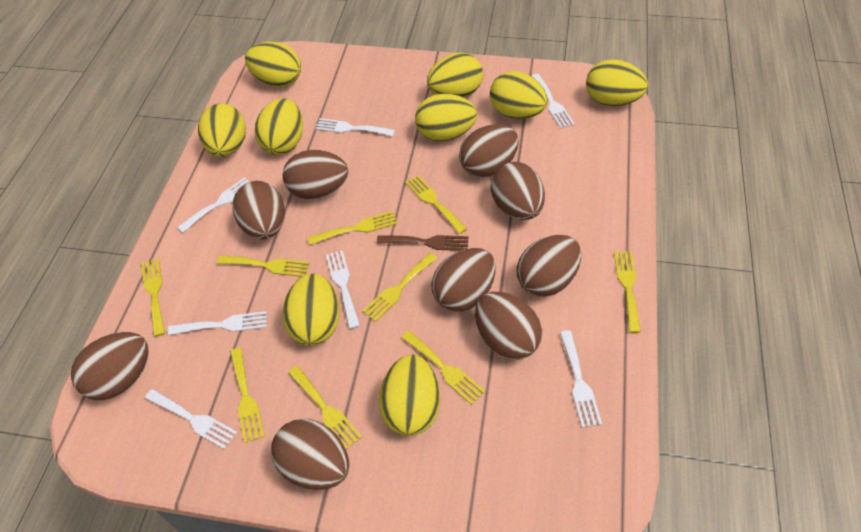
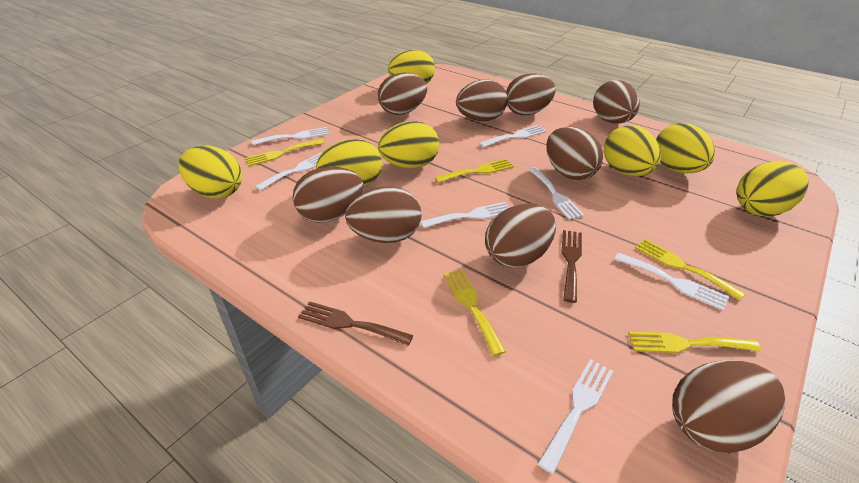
brown fork: [377,235,468,251] = 1 -> [298,301,413,346] [562,230,582,303] = 2
yellow egg: [198,103,246,157] [245,42,301,87] [255,98,303,155] [282,273,340,345] [379,354,440,436] [415,94,477,141] [427,53,483,98] [490,71,548,119] [586,59,648,106] = 9 -> [179,146,242,199] [316,139,382,186] [378,121,439,168] [388,50,435,84] [604,125,661,176] [656,123,715,173] [736,161,809,217] = 7
yellow fork: [141,258,165,337] [217,255,309,277] [230,348,265,443] [288,366,362,450] [307,211,397,245] [362,253,437,322] [401,330,485,405] [405,175,467,234] [614,251,641,333] = 9 -> [244,139,324,166] [435,159,514,183] [444,269,506,356] [628,331,761,353] [635,239,745,300] = 5

